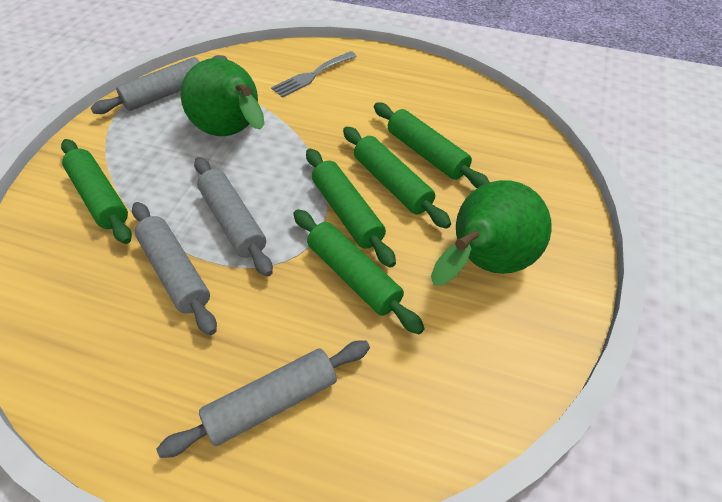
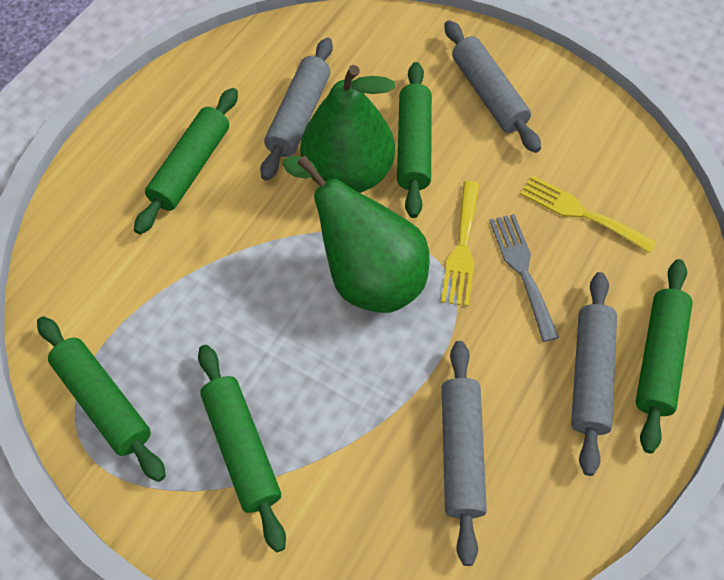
yellow fork: none = 0 -> [441,181,480,306] [520,175,656,253] = 2

